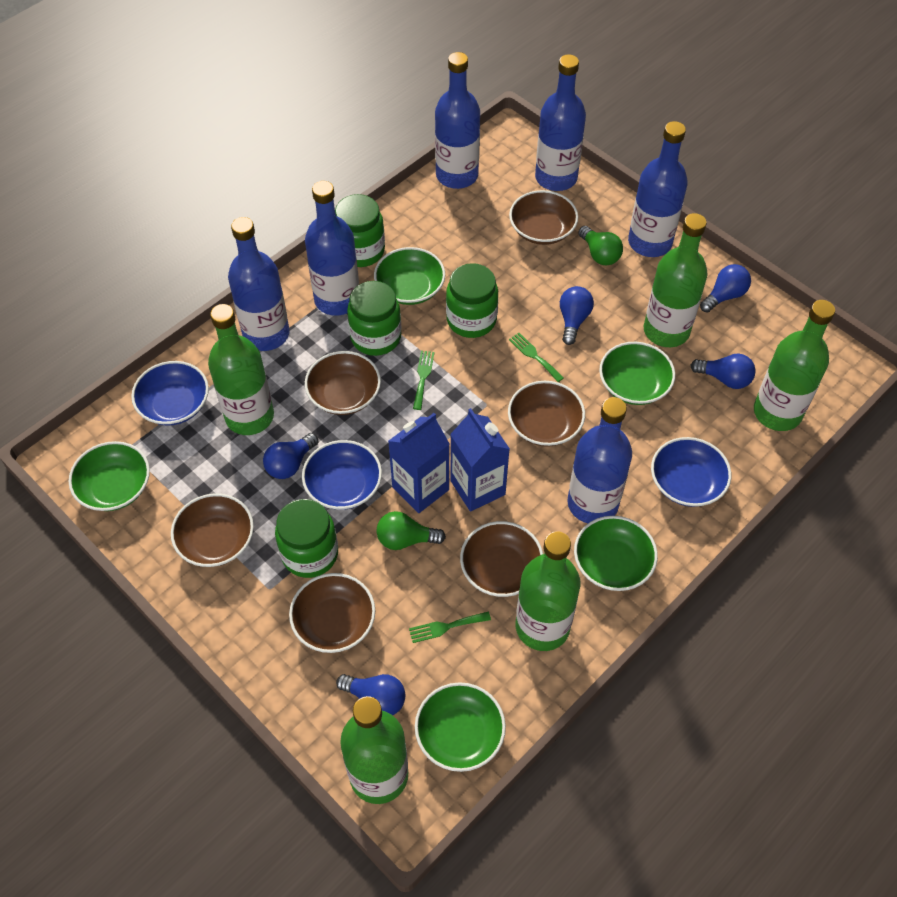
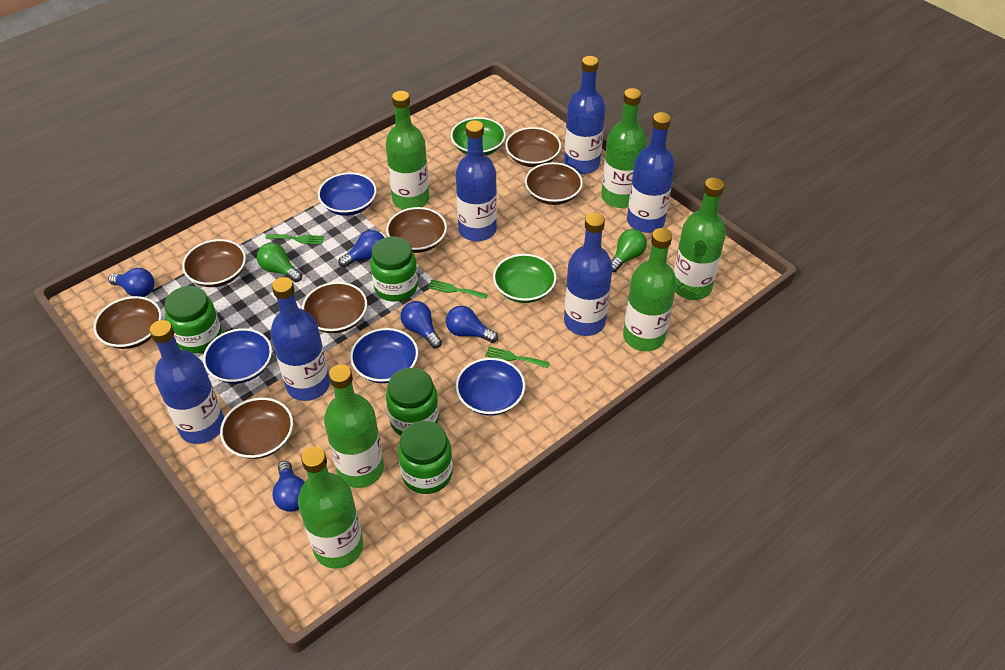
blue bowl: [131,361,209,426] [302,440,382,510] [651,437,731,507] = 3 -> [203,328,272,384] [318,172,377,216] [350,328,418,383] [456,358,525,416] = 4
blue carton: [388,413,450,513] [450,408,510,512] = 2 -> none = 0
brown bowl: [171,493,254,567] [289,573,375,653] [305,351,381,415] [460,521,543,597] [508,381,585,447] [509,190,578,245] = 6 -> [94,296,162,349] [182,239,246,287] [220,397,293,459] [302,282,367,333] [386,207,447,253] [505,127,561,167] [525,162,583,205] = 7
green bottle: [208,304,274,435] [340,696,408,804] [516,531,581,651] [644,213,708,347] [754,300,835,431] = 5 -> [298,447,363,569] [324,364,384,488] [386,91,429,210] [601,88,647,208] [623,228,677,351] [674,178,726,300] = 6
green bowl: [69,441,150,511] [374,247,445,305] [415,682,506,772] [574,516,658,591] [599,342,675,405] = 5 -> [451,117,506,156] [493,254,557,303] = 2

